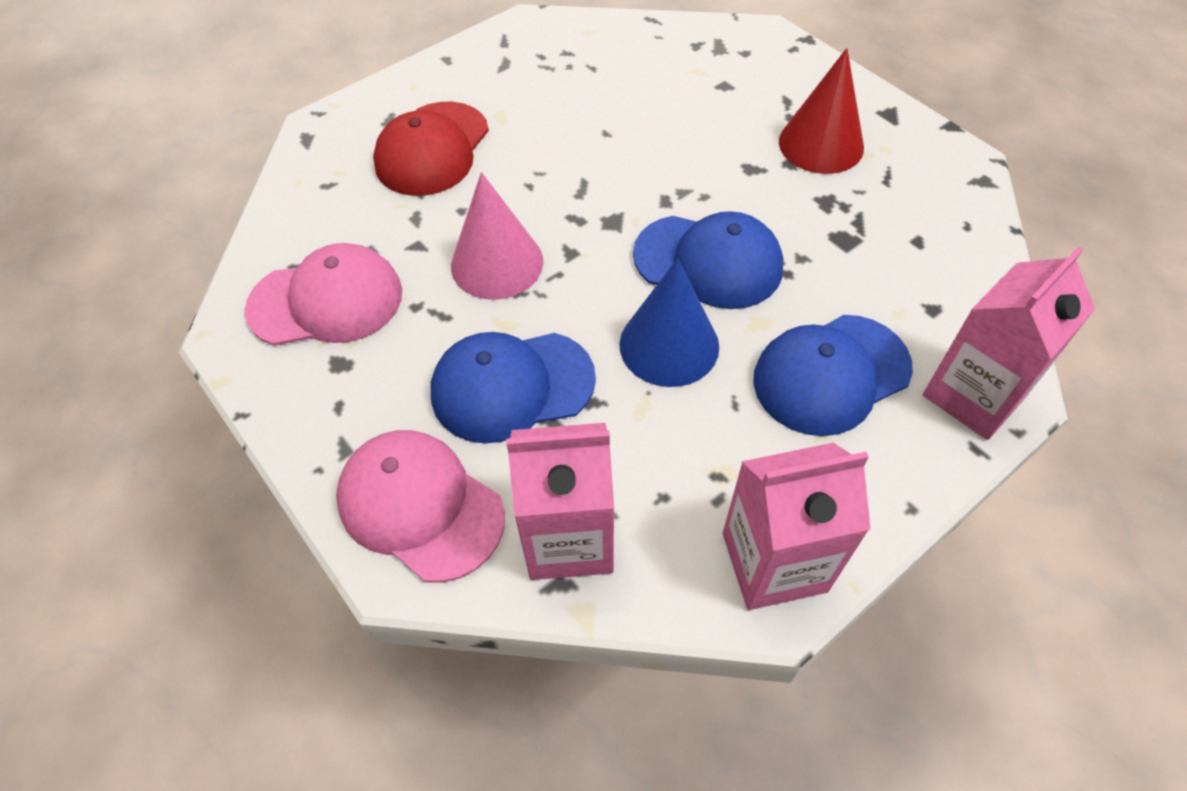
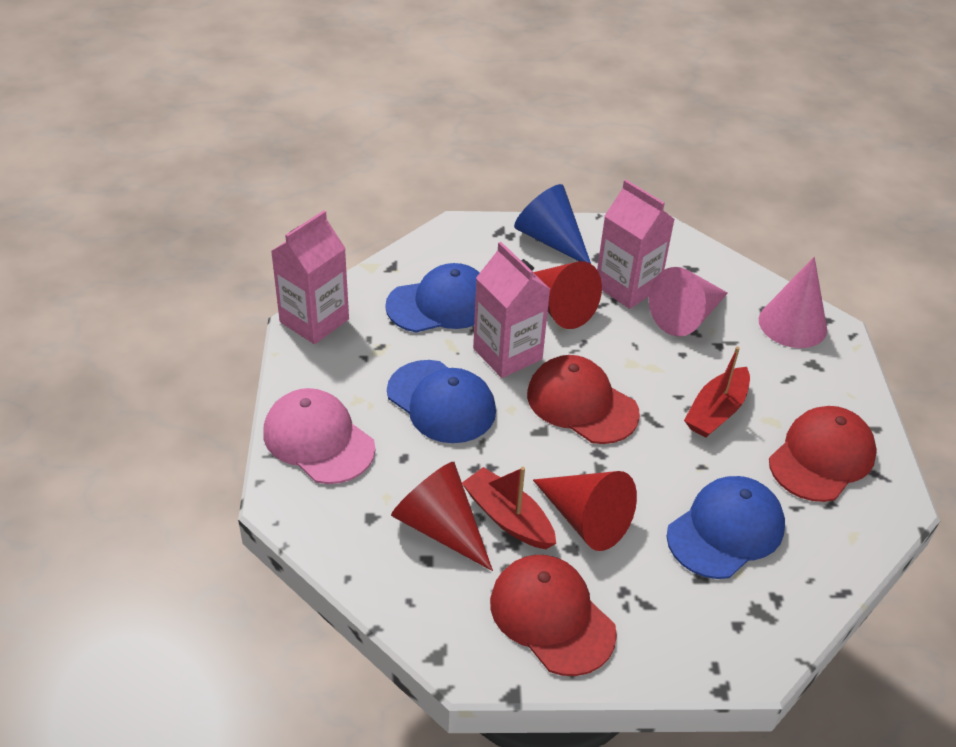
pink cap: [245,243,402,346] [336,430,505,583] = 2 -> [263,388,375,484] = 1
pink cone: [451,172,543,300] = 1 -> [649,267,728,336] [759,257,827,348] = 2
red boat: none = 0 -> [462,467,556,549] [684,347,750,438] = 2
red cap: [373,102,489,196] = 1 -> [490,555,617,676] [527,355,640,444] [769,406,877,502] = 3
red cone: [779,48,864,174] = 1 -> [391,462,493,571] [533,261,602,329] [533,471,637,551] = 3

